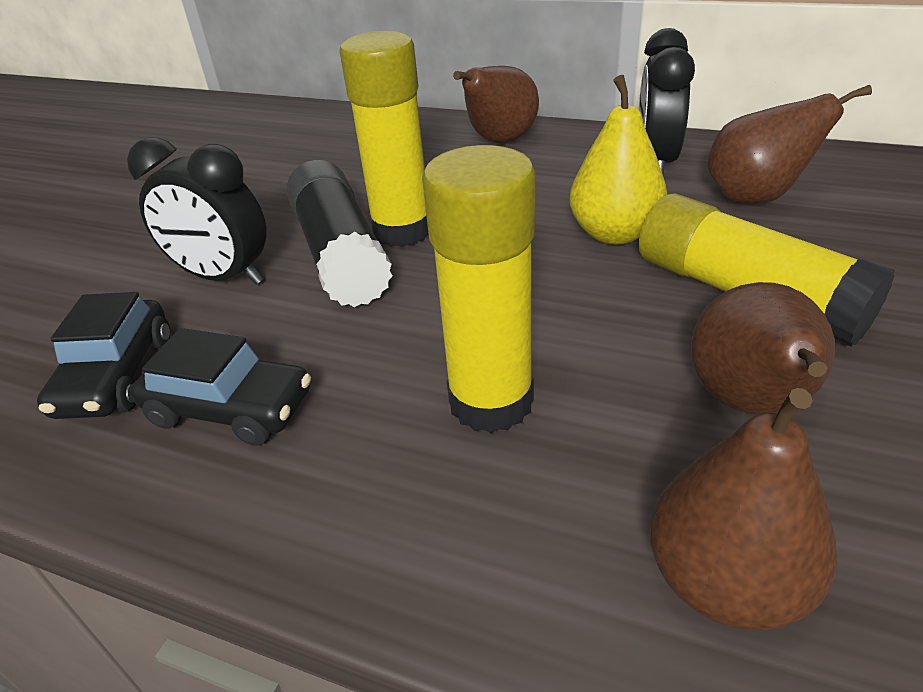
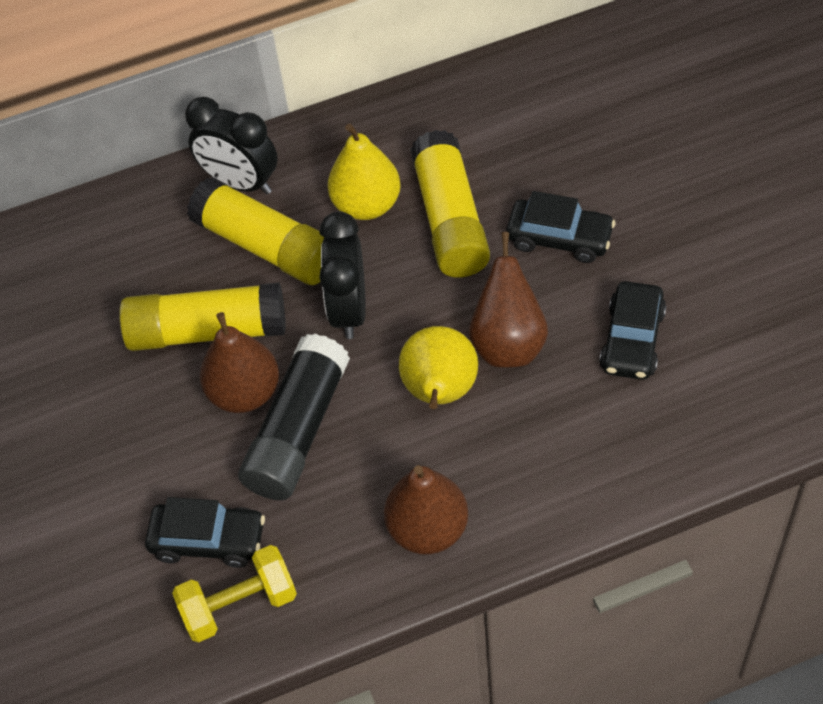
black car: [37,292,170,419] [131,328,311,446] = 2 -> [145,497,265,568] [506,191,615,263] [599,281,666,380] = 3
brown pear: [453,66,539,142] [650,388,837,630] [691,282,835,414] [707,85,872,204] = 4 -> [200,312,279,413] [384,465,468,554] [469,232,548,368] = 3
yellow dumbbell: none = 0 -> [172,545,297,642] = 1
yellow pear: [570,75,667,245] = 1 -> [328,124,401,220] [399,326,478,409] = 2

